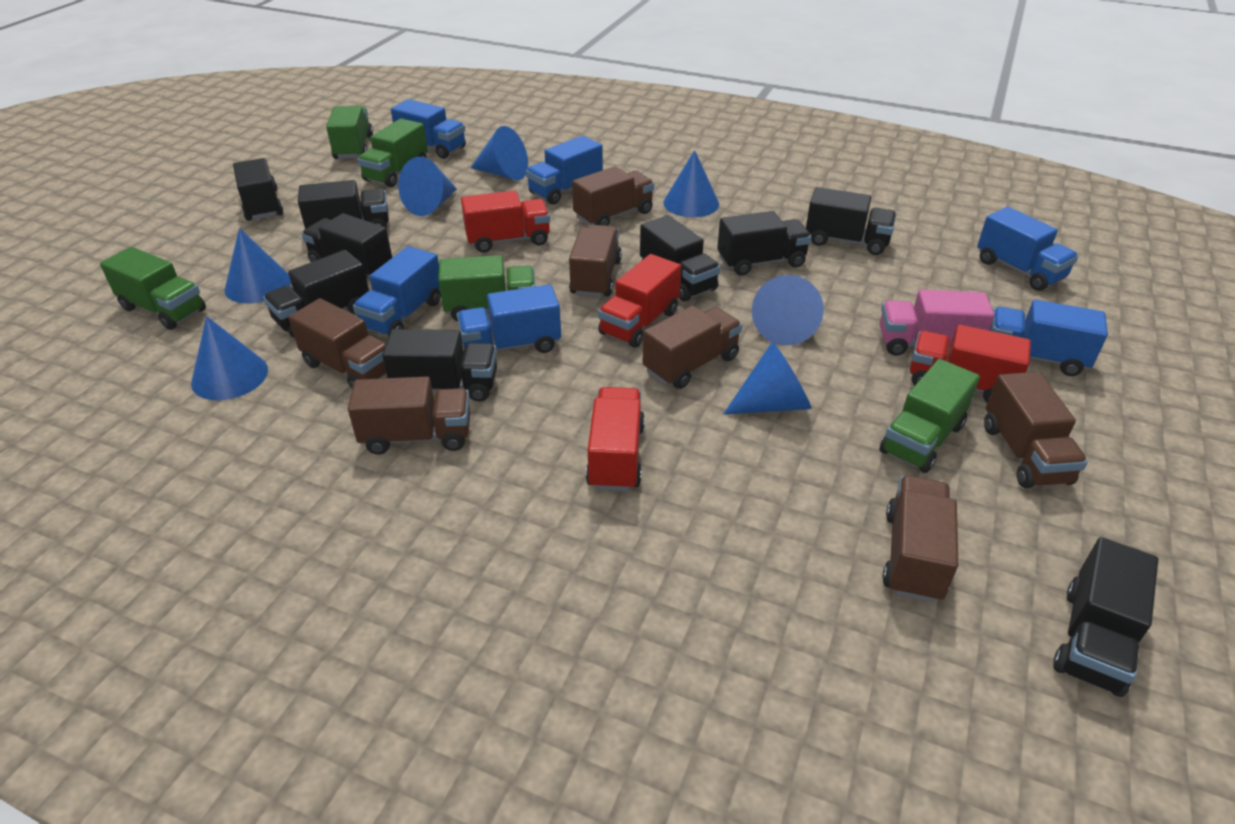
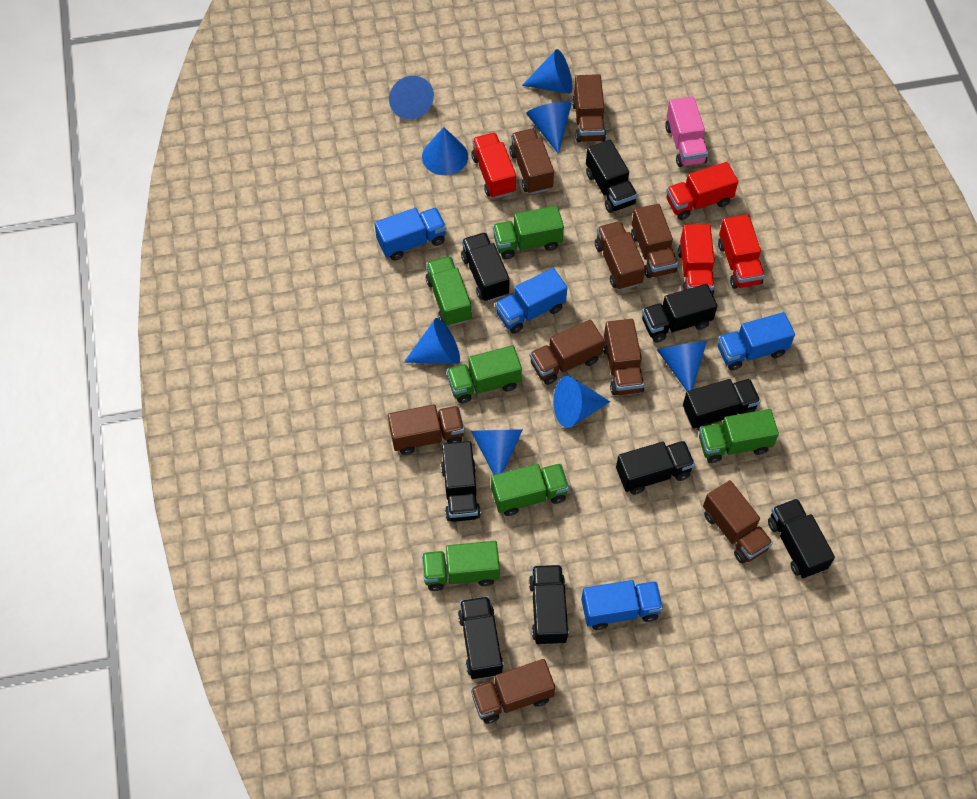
blue cone: [191,316,268,400] [224,228,291,303] [398,157,457,216] [471,126,528,180] [663,150,719,217] [723,342,812,414] [752,275,824,345] = 7 -> [389,76,434,119] [404,318,460,364] [422,127,468,175] [471,429,523,475] [522,49,572,94] [526,102,572,154] [553,376,610,428] [657,341,707,391] = 8
blue truck: [353,246,441,336] [391,99,466,159] [457,284,561,353] [526,136,603,205] [977,207,1079,291] [989,300,1108,376] = 6 -> [375,208,446,261] [495,268,567,334] [581,580,663,630] [718,312,795,371] = 4
brown truck: [289,298,387,389] [348,376,470,455] [569,224,622,297] [572,166,654,226] [643,306,742,389] [882,476,958,603] [984,372,1088,488] = 7 -> [388,404,464,455] [471,659,555,724] [509,128,554,194] [530,319,604,385] [572,74,606,143] [595,221,646,290] [603,319,645,395] [631,204,678,278] [703,480,773,564] = 9
green truck: [100,247,206,330] [326,106,373,159] [357,118,428,187] [438,255,536,321] [880,359,980,473] = 5 -> [422,541,500,591] [426,256,472,327] [447,345,522,404] [491,463,569,516] [493,206,564,259] [699,409,779,463] = 6

